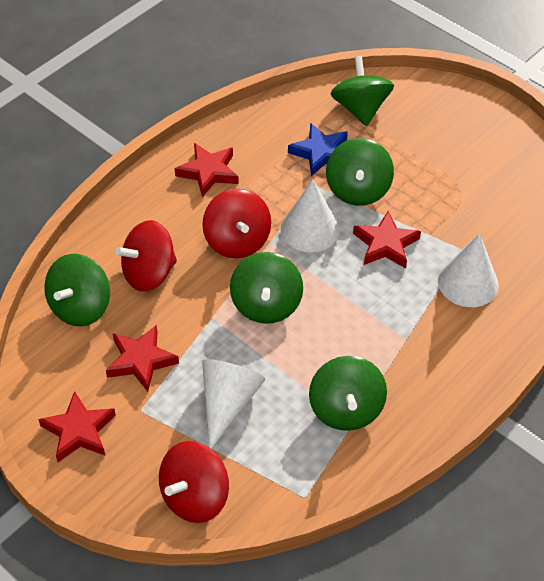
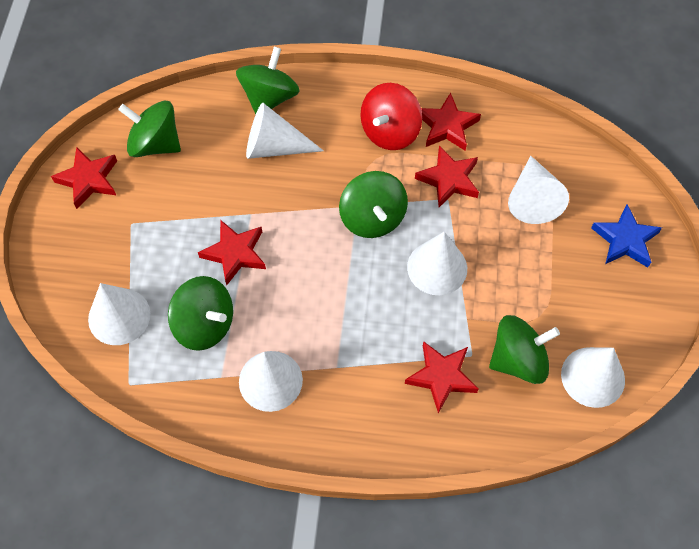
red spinning top: [115,220,177,292] [159,441,229,523] [202,189,271,258] = 3 -> [360,83,422,150] = 1
red star: [38,391,116,462] [106,325,179,392] [175,143,239,197] [353,211,421,268] = 4 -> [51,147,117,209] [198,220,266,285] [405,341,479,413] [415,146,479,207] [421,93,481,151] = 5
white cone: [202,359,266,449] [281,179,339,252] [438,233,499,307] = 3 -> [88,283,150,345] [239,351,303,412] [246,103,324,159] [407,232,467,295] [508,156,569,224] [561,347,625,408] = 6

